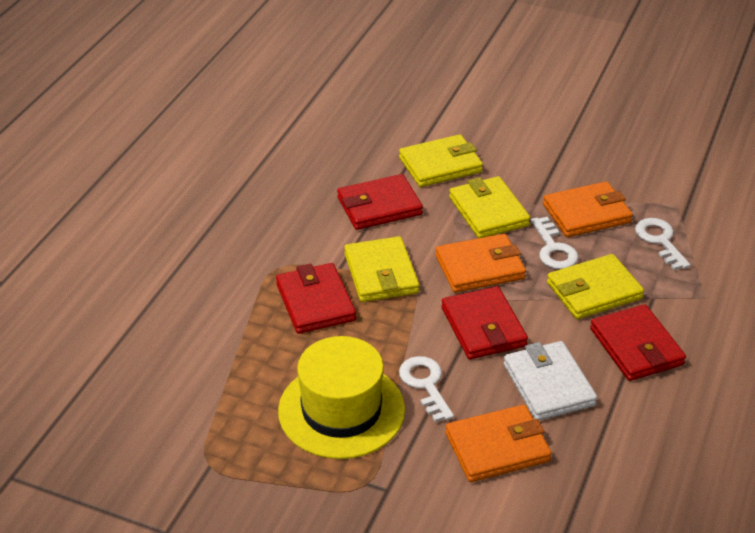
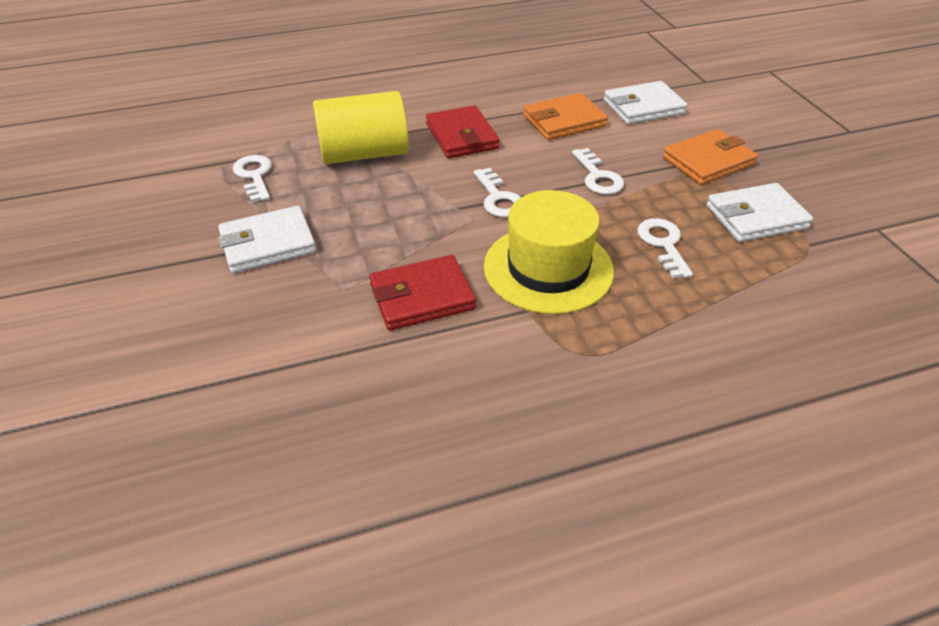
orange wallet: [436,234,526,293] [445,405,552,482] [543,181,633,237] = 3 -> [523,93,608,140] [663,129,758,185] = 2
red wallet: [276,263,356,334] [337,174,423,230] [441,286,528,359] [590,304,686,381] = 4 -> [369,255,476,331] [426,105,500,158] = 2
white key: [399,356,454,422] [531,217,578,269] [635,218,690,270] = 3 -> [233,155,272,202] [474,168,521,217] [572,148,624,195] [637,218,693,278] = 4
white wallet: [503,341,597,421] = 1 -> [218,206,316,273] [604,81,688,124] [706,183,813,242] = 3
yellow cylinder: none = 0 -> [313,91,409,164] = 1
yellow wallet: [344,236,419,302] [399,134,483,187] [449,176,530,238] [547,254,644,319] = 4 -> none = 0

